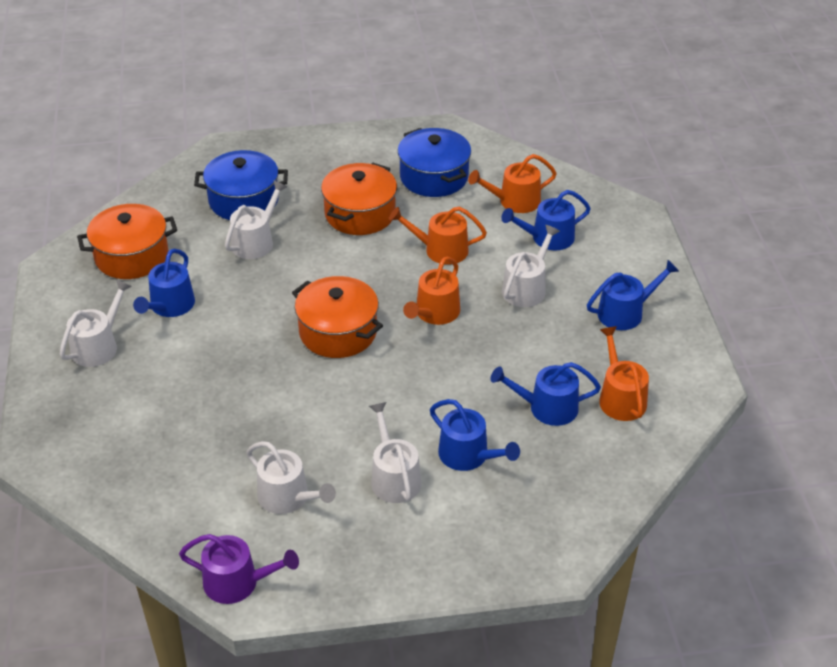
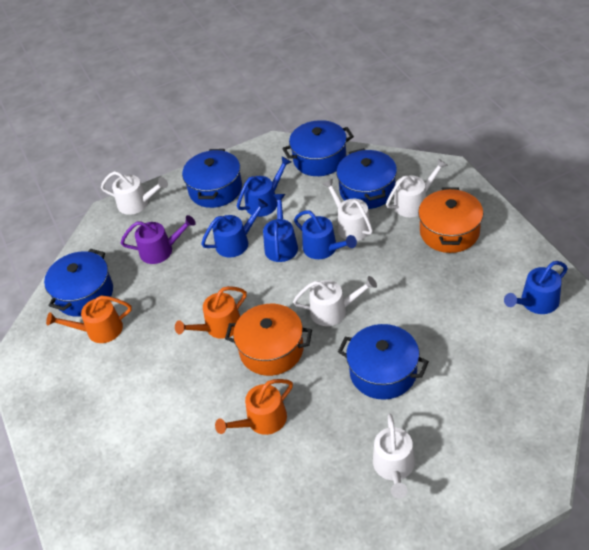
blue pot: [194,150,288,220] [398,128,471,197] = 2 -> [44,249,113,317] [182,149,242,208] [282,120,354,176] [336,148,397,209] [338,324,429,400] = 5
orange pot: [77,204,177,279] [292,276,383,358] [321,163,397,235] = 3 -> [225,304,312,376] [418,188,483,253] = 2
orange watering can: [389,207,487,265] [403,256,460,325] [468,154,557,213] [599,326,649,421] = 4 -> [46,296,132,343] [175,286,247,339] [215,379,293,435] = 3

